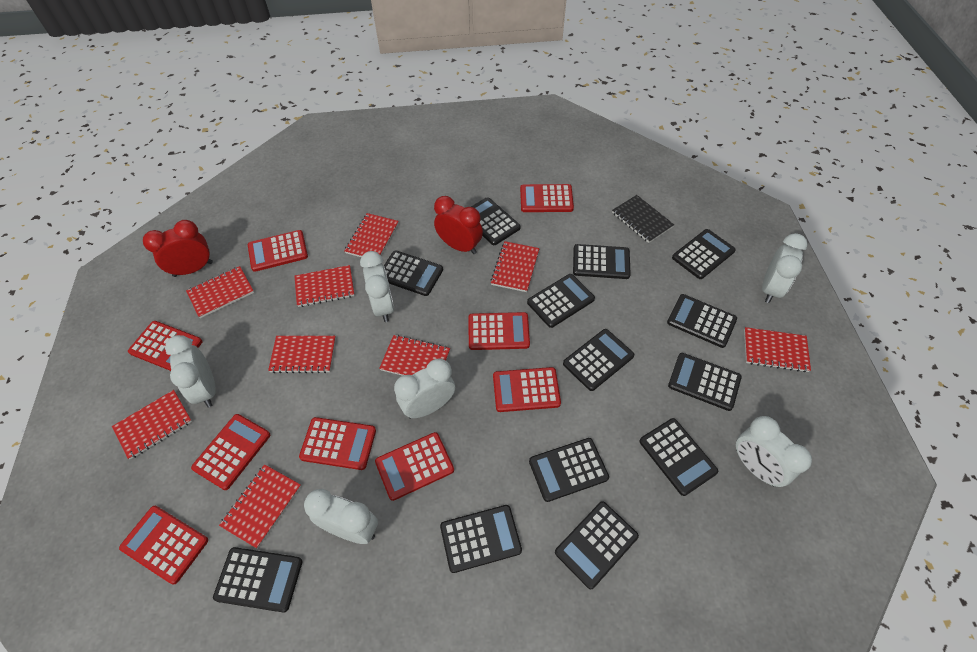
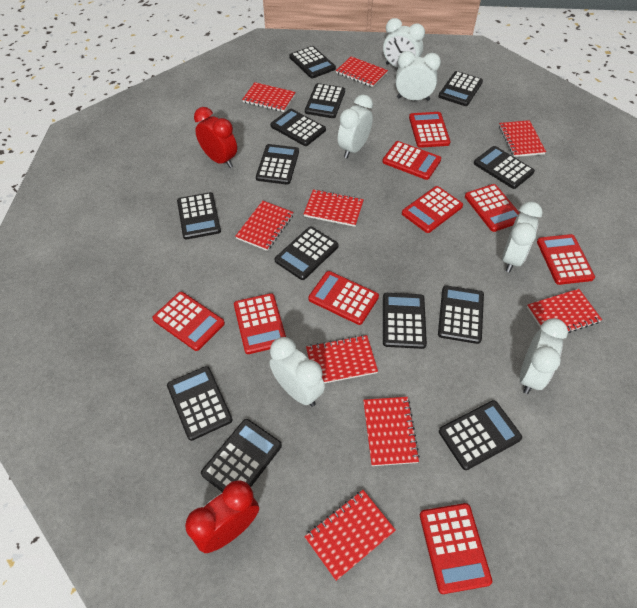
black notebook: [612,195,674,243] = 1 -> none = 0

